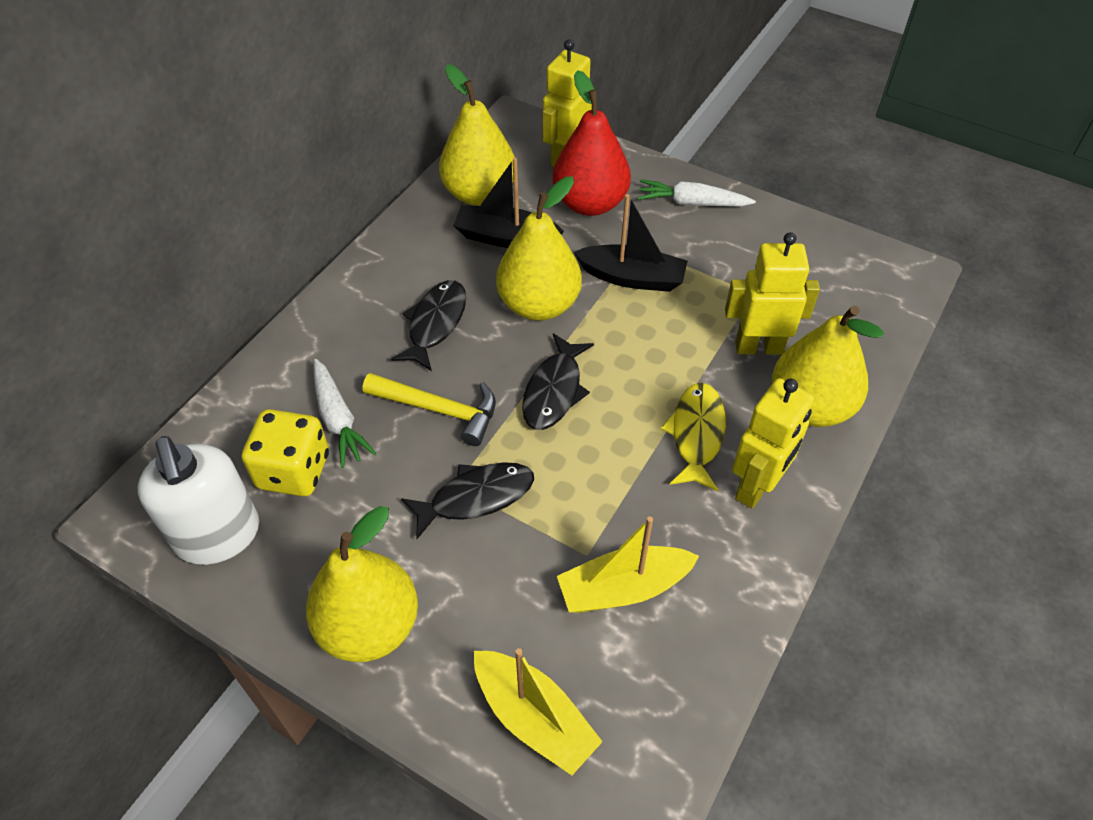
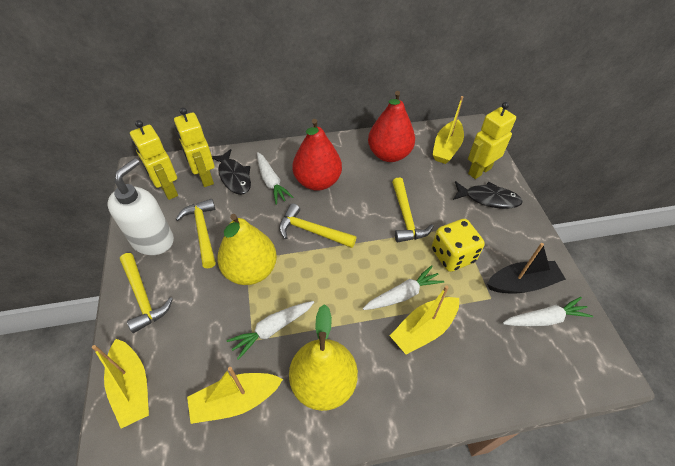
black boat: [453,158,564,248] [574,194,688,292] = 2 -> [487,243,566,294] = 1
black fish: [391,280,466,371] [401,462,534,539] [522,333,594,430] = 3 -> [212,149,251,195] [453,181,523,209] = 2
red pear: [553,70,631,216] = 1 -> [292,119,342,191] [368,91,415,162] = 2
white carrot: [313,359,377,468] [638,179,756,206] = 2 -> [227,301,314,360] [257,152,294,204] [363,265,444,310] [503,297,593,326] = 4
yellow boat: [474,648,603,775] [557,517,699,613] = 2 -> [92,339,149,428] [187,367,283,424] [390,285,459,355] [432,96,464,164] = 4
yellow fish: [661,383,726,491] = 1 -> none = 0
yellow hammer: [363,373,496,446] = 1 -> [120,253,173,333] [175,199,216,268] [279,203,357,248] [392,178,434,242] = 4
yellow pear: [306,506,418,662] [439,64,515,206] [496,176,582,321] [772,306,884,427] = 4 -> [217,214,277,285] [289,304,358,411] = 2

